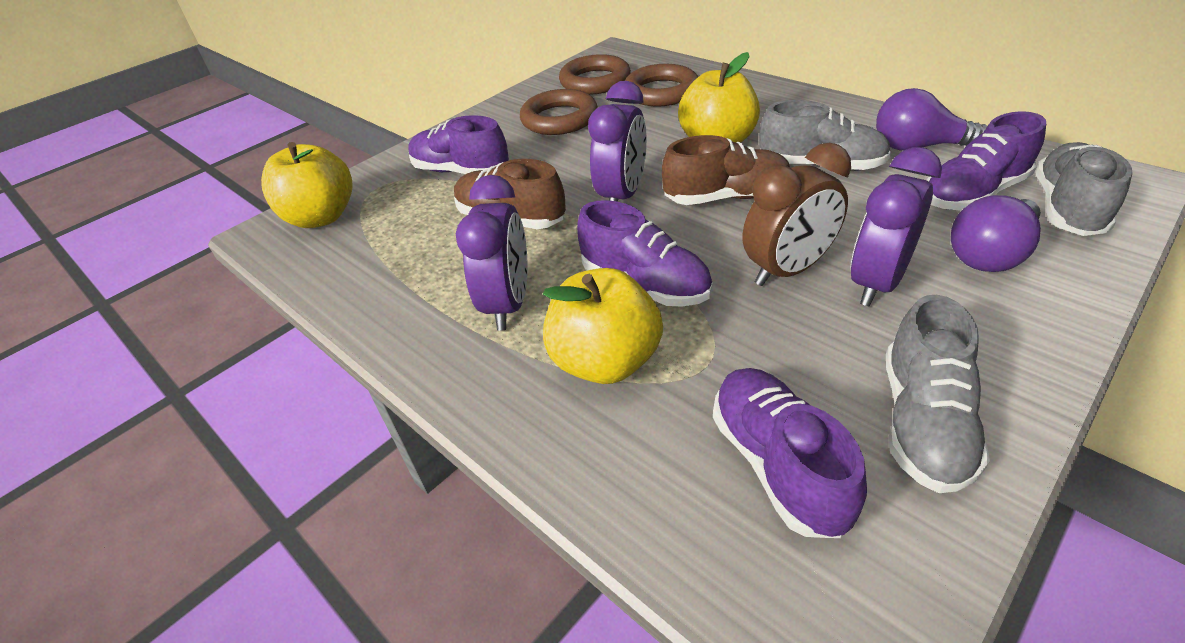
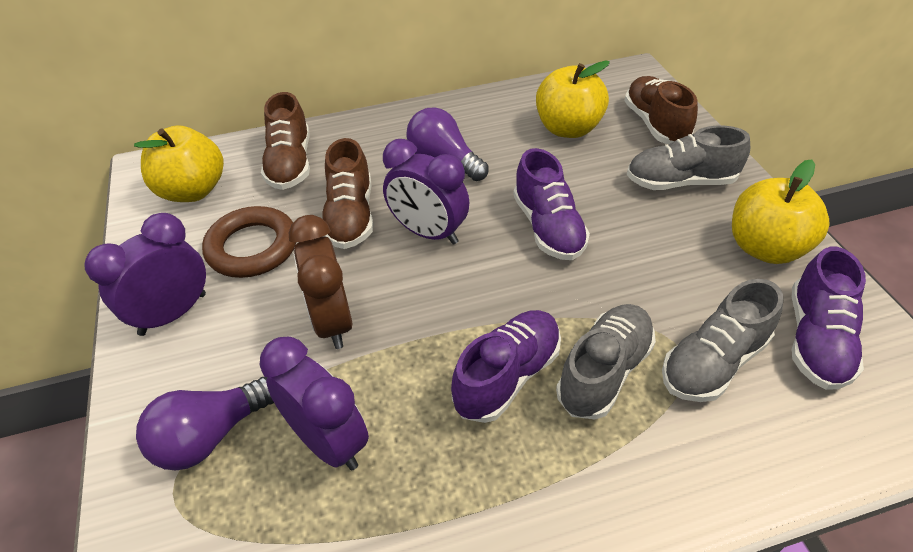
brown ring: [520,89,598,135] [559,54,631,95] [625,64,698,106] = 3 -> [202,206,296,278] = 1
brown shoe: [454,159,566,229] [662,135,790,205] = 2 -> [261,92,310,190] [322,138,373,249] [625,76,698,144] = 3
purple shoe: [408,115,509,174] [577,200,712,306] [713,368,867,538] [927,111,1046,211] = 4 -> [451,310,561,423] [513,148,590,260] [792,247,866,390] = 3

